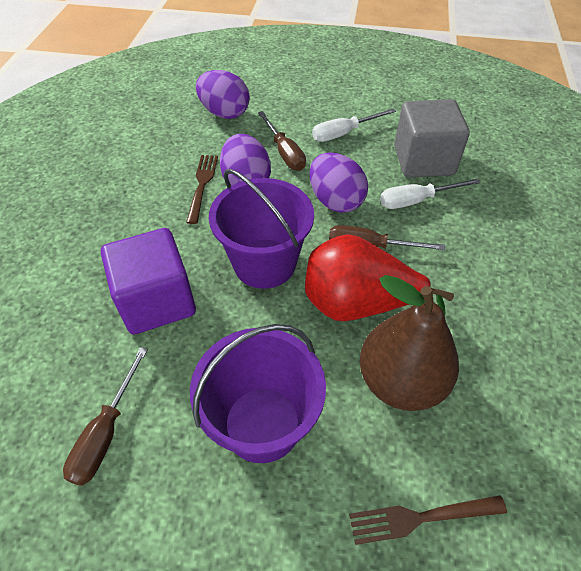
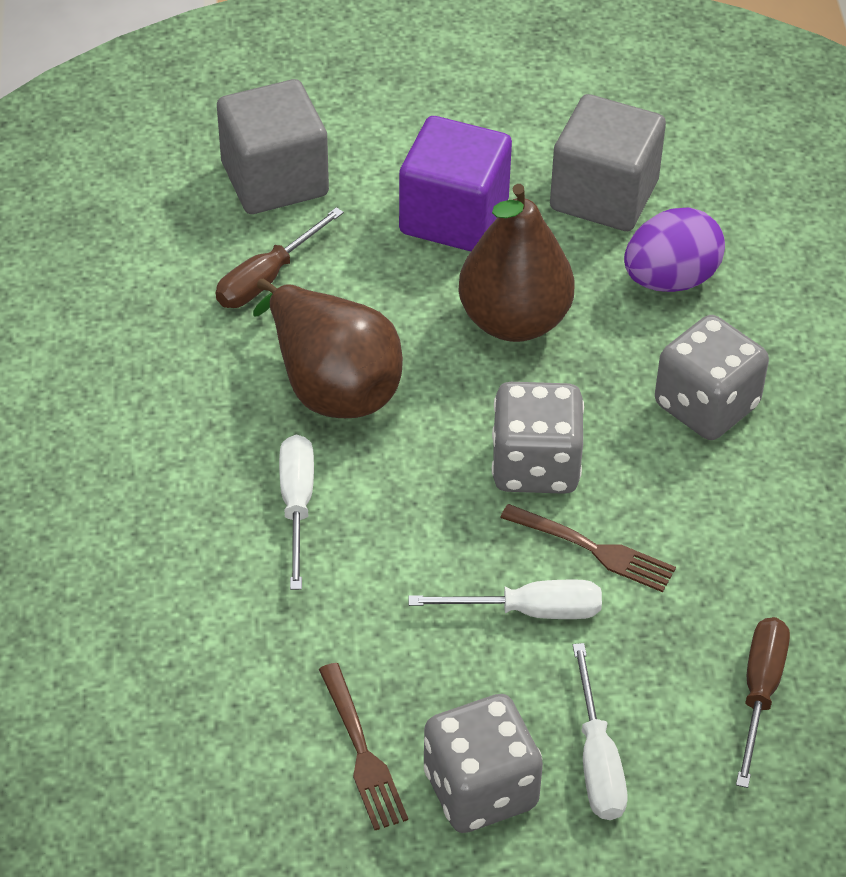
brown pear: [360,275,459,411] = 1 -> [253,279,403,418] [458,184,575,342] = 2
brown screwdriver: [63,347,148,486] [258,111,306,171] [329,225,445,250] = 3 -> [216,207,344,308] [736,617,790,788] = 2
grey cube: [394,99,470,177] = 1 -> [217,79,329,214] [550,94,666,231] = 2
grey dice: none = 0 -> [424,694,543,833] [492,382,584,494] [655,315,769,440] = 3
purple bucket: [190,324,326,463] [209,169,314,289] = 2 -> none = 0
purple egg: [196,70,250,119] [220,134,271,186] [309,152,368,213] = 3 -> [624,207,725,292] = 1
red pear: [305,234,454,321] = 1 -> none = 0
white screwdriver: [312,108,396,142] [380,178,481,209] = 2 -> [279,435,314,590] [408,580,602,619] [573,643,628,820] = 3

